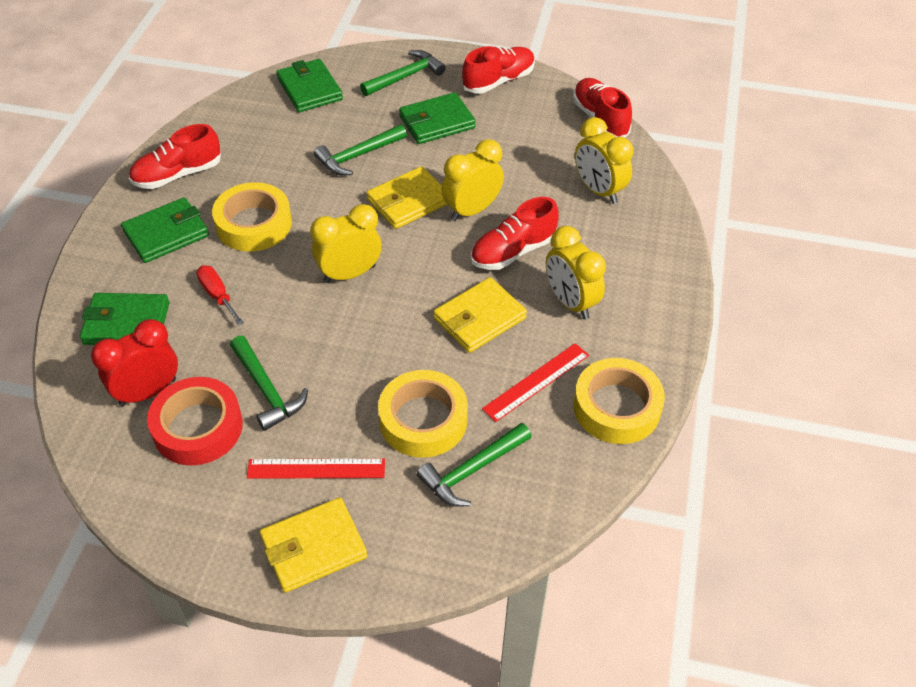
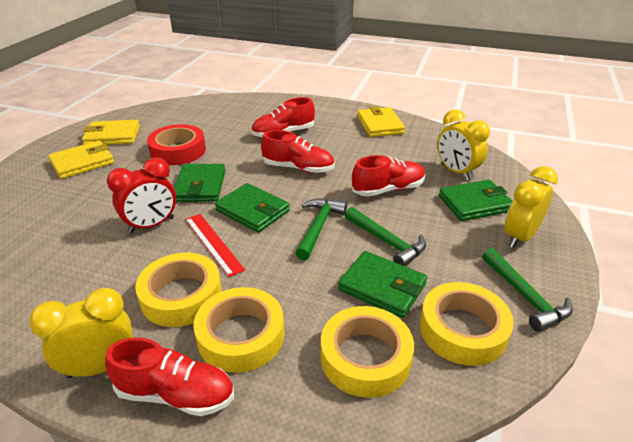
green hammer: [230,336,308,431] [314,124,407,175] [360,50,446,96] [417,423,531,507] = 4 -> [295,198,347,260] [345,207,426,266] [482,248,573,332] = 3
red ruler: [247,459,385,479] [482,343,589,422] = 2 -> [185,214,245,277] = 1
red screwdriver: [196,265,244,326] = 1 -> none = 0
yellow clock: [310,204,382,283] [442,139,504,221] [546,226,606,319] [575,117,634,204] = 4 -> [29,288,133,378] [437,109,490,180] [505,166,558,248] = 3
yellow tape: [212,182,292,251] [378,370,468,458] [574,358,665,444] = 3 -> [135,253,222,327] [193,287,284,373] [321,306,414,398] [420,282,514,366] = 4

